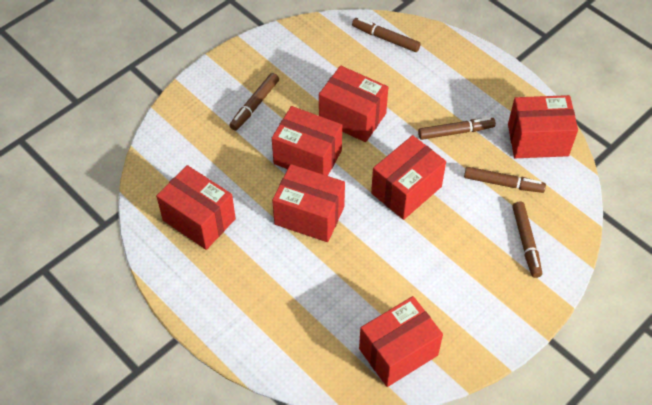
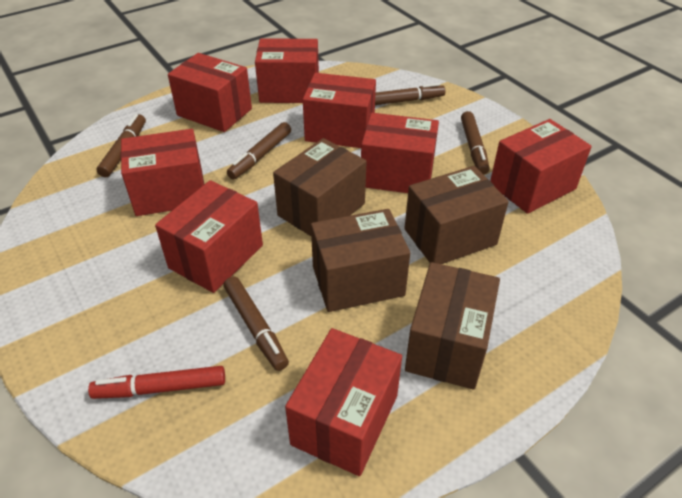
brown box: none = 0 -> [273,138,367,236] [311,209,410,312] [404,166,509,264] [405,262,500,390] = 4
red box: [156,165,236,250] [272,106,342,176] [272,164,345,242] [319,66,388,142] [359,296,443,387] [371,135,446,220] [508,95,578,158] = 7 -> [121,129,204,216] [155,180,263,293] [168,53,252,132] [255,38,319,103] [285,328,402,476] [303,73,376,148] [361,113,439,193] [490,119,592,214] = 8
red marker: none = 0 -> [88,366,225,399] = 1

